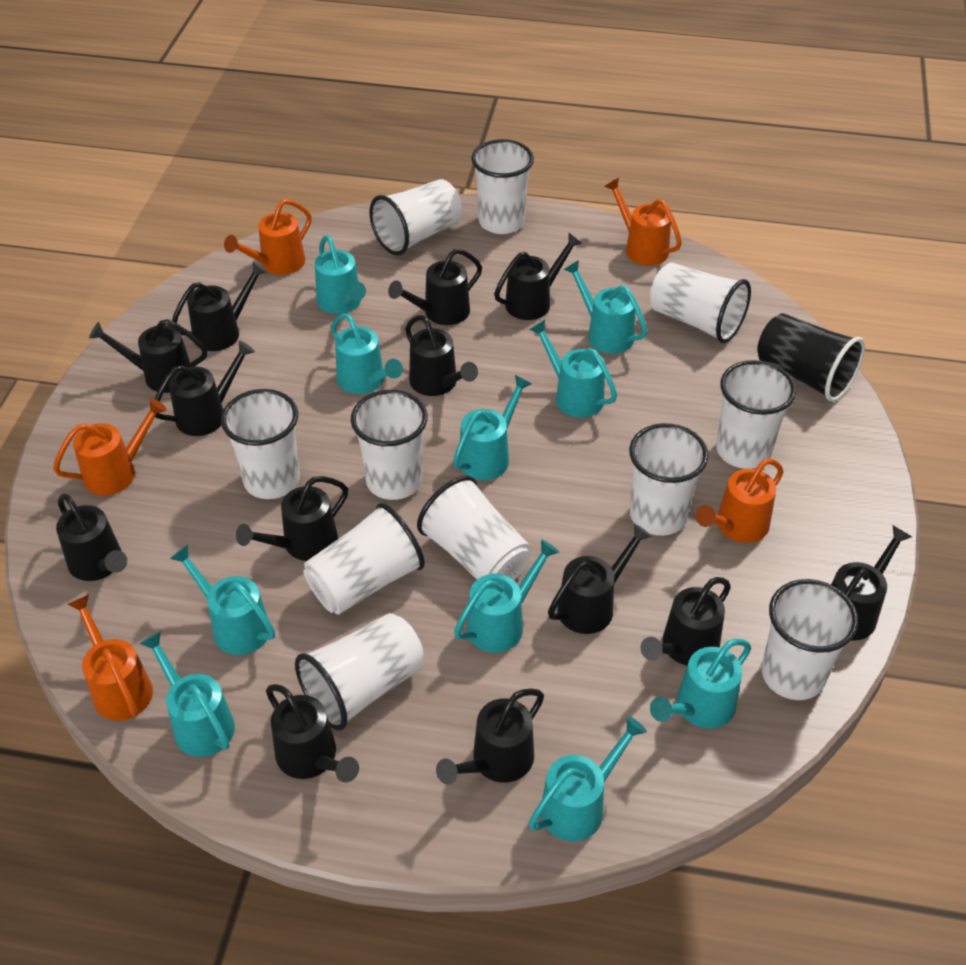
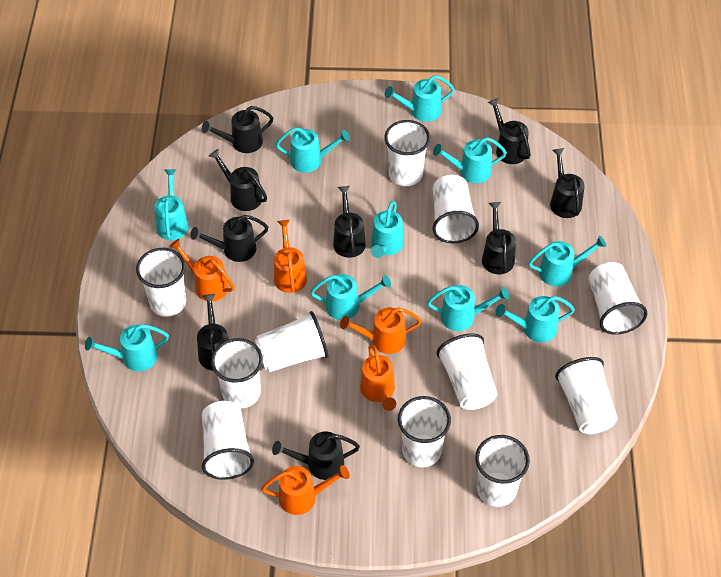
black cup: [757,313,865,402] = 1 -> none = 0
black watering can: [56,494,127,581] [89,319,207,393] [155,340,255,436] [172,261,268,351] [236,476,348,561] [266,684,359,782] [388,249,482,325] [405,315,478,396] [436,688,544,784] [494,233,583,320] [548,523,652,634] [641,577,731,666] [831,526,912,641] = 13 -> [190,215,268,262] [197,294,229,370] [202,106,273,153] [209,149,267,211] [272,431,360,480] [333,186,366,258] [482,202,516,274] [488,98,531,164] [550,148,585,218] = 9

